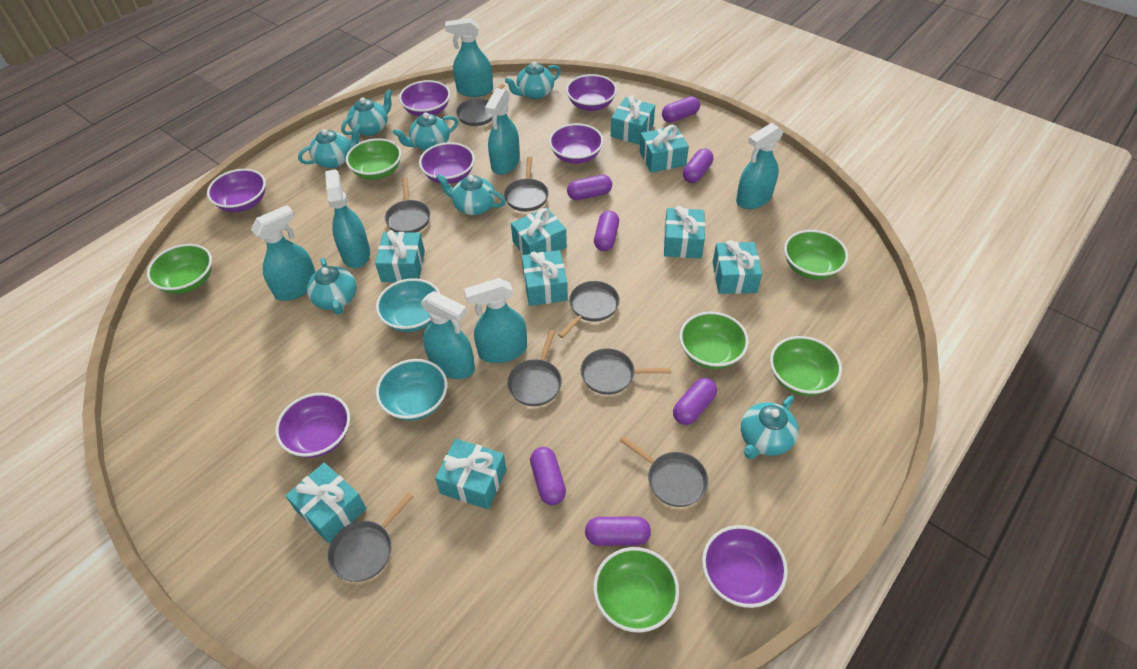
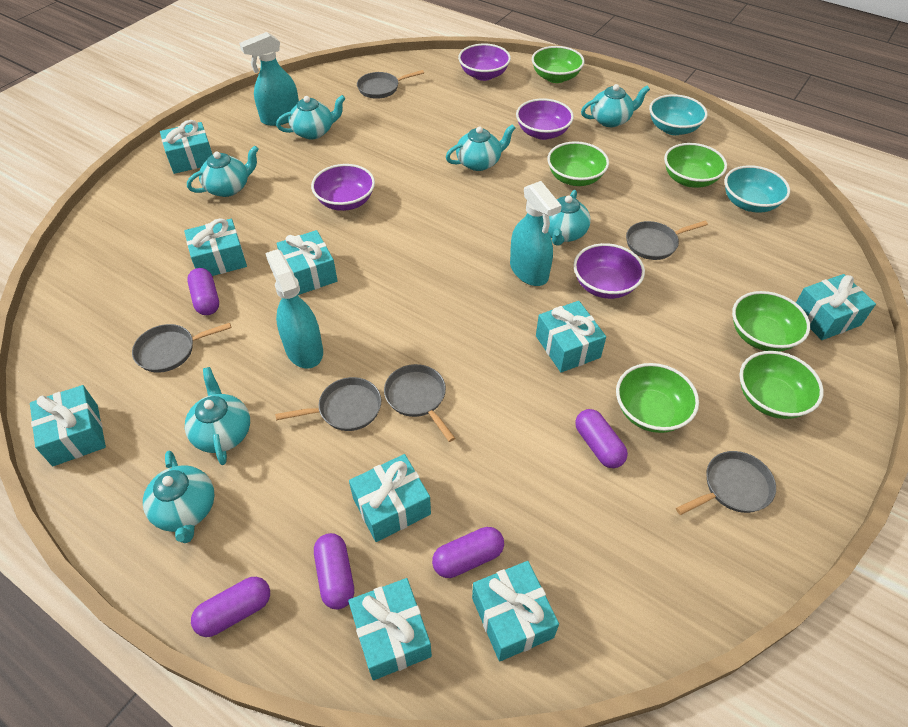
grey pan: [328,493,414,582] [385,178,430,233] [456,84,505,126] [504,157,549,212] [507,330,562,406] [558,281,620,338] [581,348,671,395] [620,436,708,507] = 8 -> [132,323,231,373] [275,377,381,431] [357,70,424,99] [384,364,455,442] [626,221,708,260] [676,451,776,515] = 6
purple bowl: [207,169,266,212] [275,393,350,458] [399,80,450,117] [419,142,475,184] [549,123,603,164] [566,74,617,111] [702,525,788,608] = 7 -> [311,164,375,211] [458,43,511,81] [516,98,574,140] [573,243,645,299] = 4
purple capsule: [530,447,566,505] [567,175,612,200] [585,516,651,546] [594,211,619,251] [662,96,700,123] [673,378,717,425] [683,149,713,183] = 7 -> [187,268,219,315] [191,577,270,637] [314,533,354,609] [432,527,504,578] [575,409,628,468] = 5
turquoise spray bottle: [251,205,316,301] [325,169,370,268] [421,291,475,379] [445,18,493,97] [464,278,527,363] [485,88,520,175] [736,123,784,209] = 7 -> [239,32,299,126] [265,249,323,369] [510,181,562,286] = 3

